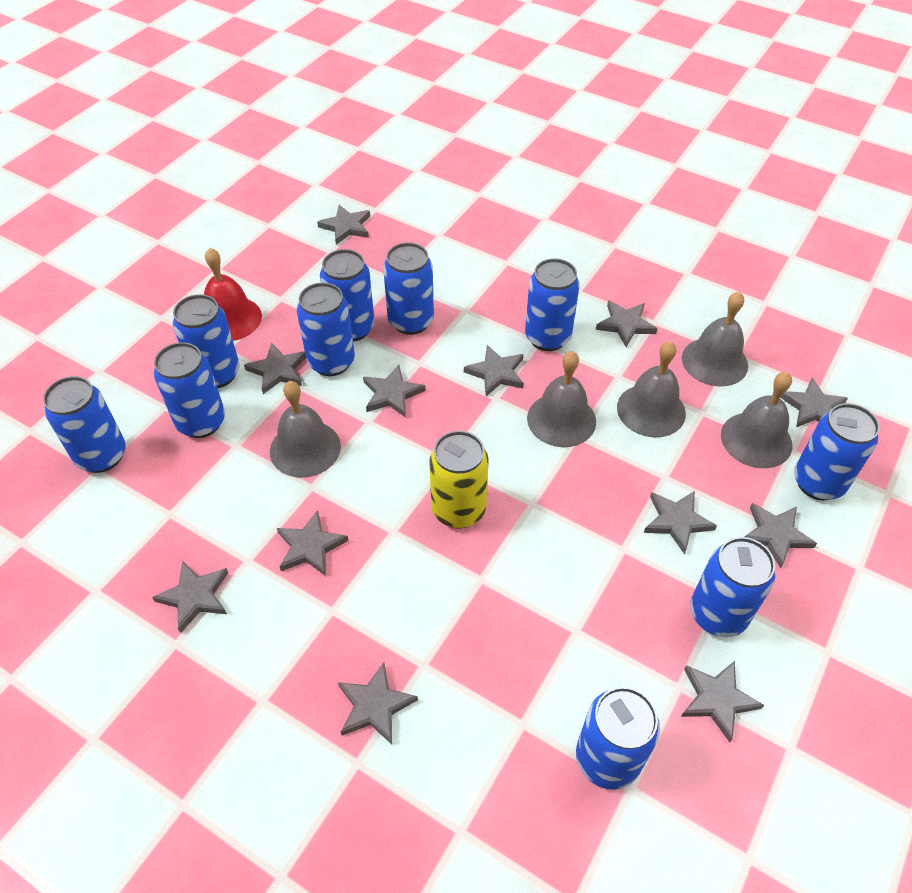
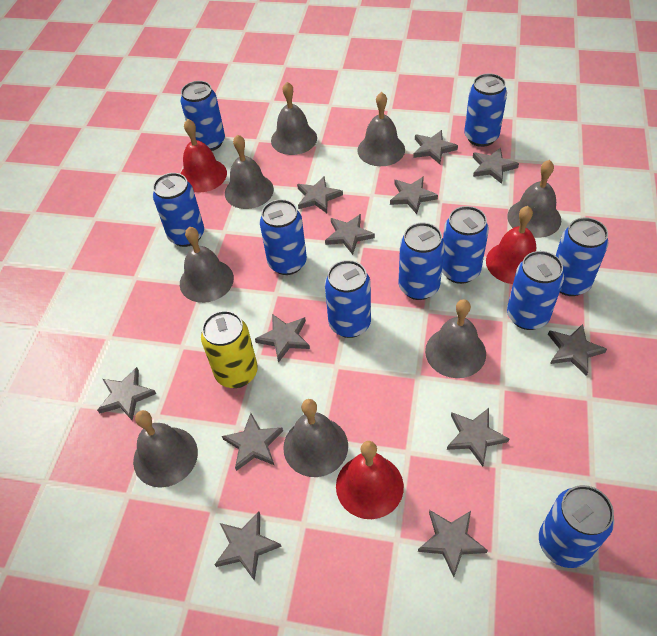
grey bell: [270,381,341,478] [527,351,596,447] [617,341,686,437] [682,291,748,387] [721,372,792,468] = 5 -> [133,410,198,488] [180,227,234,303] [225,134,274,209] [271,82,317,155] [283,399,348,477] [357,92,405,166] [425,299,486,378] [507,160,561,238] = 8
red bell: [204,248,262,341] = 1 -> [180,119,227,193] [336,441,404,519] [486,206,536,284] = 3

